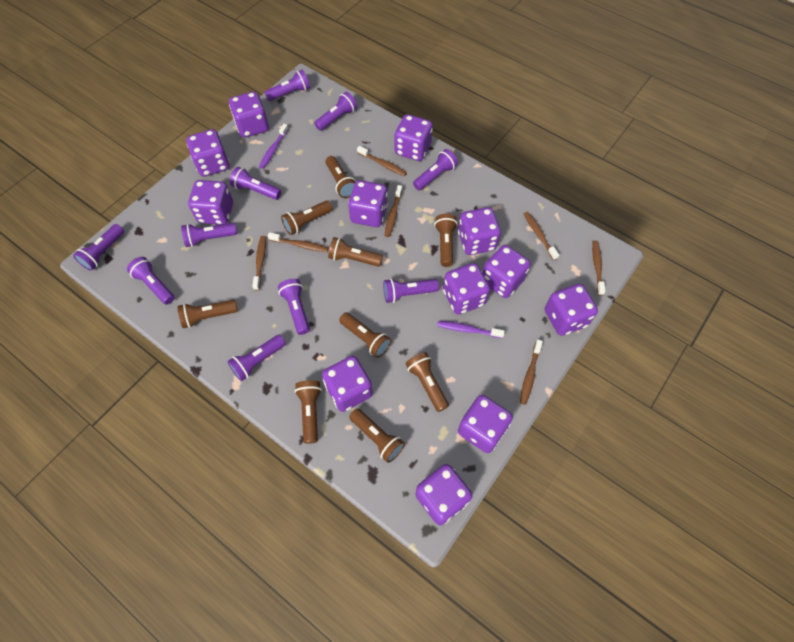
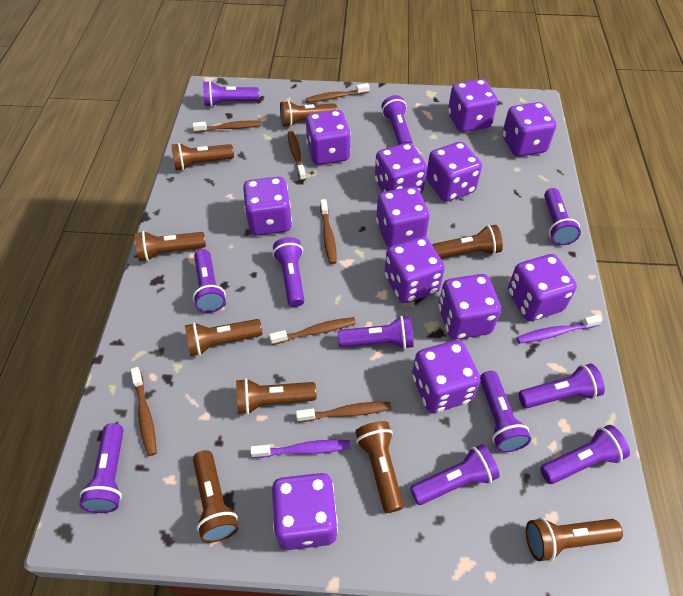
purple flashlight: [73,224,124,271] [127,257,175,305] [181,223,237,247] [227,335,286,381] [230,167,281,200] [264,70,310,101] [278,279,310,335] [314,92,357,131] [383,278,439,303] [413,149,458,191] = 10 -> [79,423,124,513] [193,249,226,313] [203,81,259,107] [273,237,304,307] [338,316,414,349] [381,95,413,145] [410,444,500,505] [480,371,531,452] [519,364,605,408] [540,425,630,484] [544,188,581,245] = 11

